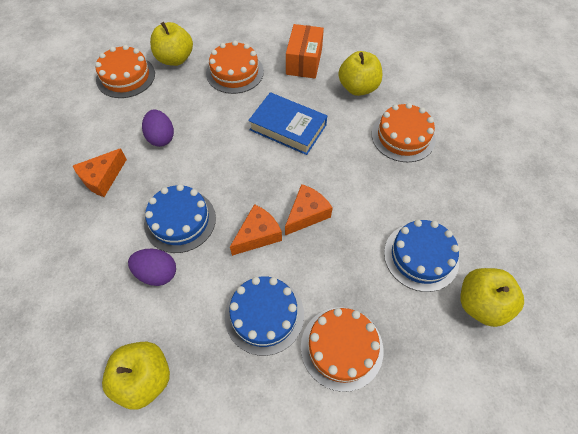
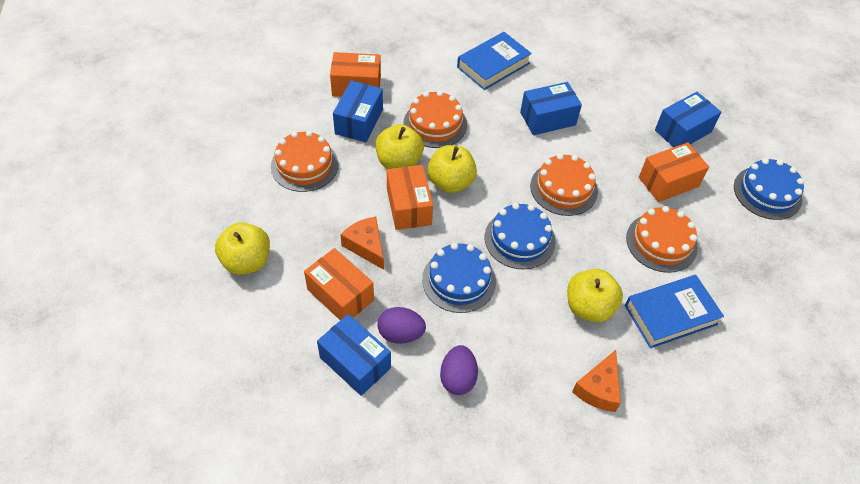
blue book: [248,92,327,155] = 1 -> [457,32,532,90] [625,275,724,348] = 2
blue box: none = 0 -> [317,314,391,396] [333,80,383,142] [520,82,582,135] [655,92,721,147] = 4
orange box: [286,24,324,79] = 1 -> [304,248,374,320] [330,52,381,97] [387,165,433,230] [639,142,709,202] = 4
orange cheese: [73,148,127,197] [230,204,282,256] [285,184,333,236] = 3 -> [340,217,384,270] [572,350,621,412] = 2

